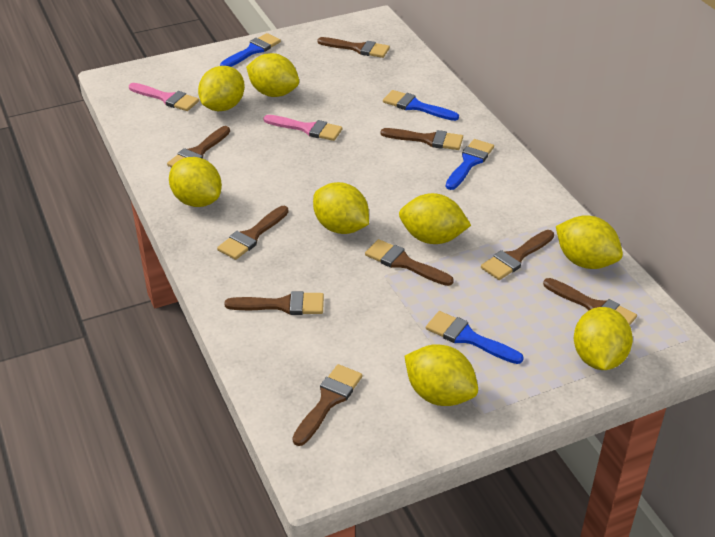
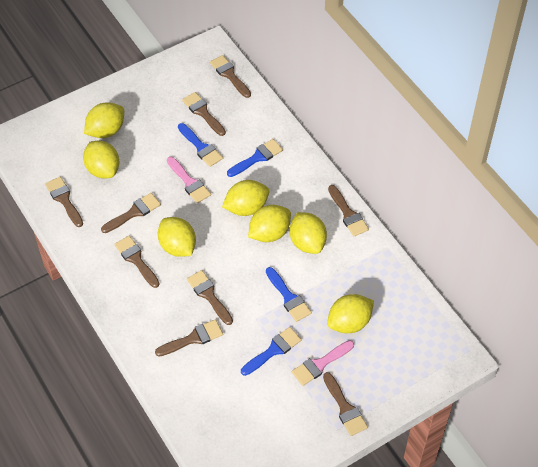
yellow lemon: [169,157,222,207] [198,66,245,111] [246,53,299,97] [313,182,369,234] [399,193,471,244] [405,345,478,406] [556,215,623,269] [574,307,633,370] = 8 -> [83,141,119,178] [84,103,124,138] [158,217,196,257] [222,180,269,216] [248,205,291,242] [290,212,327,254] [327,294,374,333] = 7

